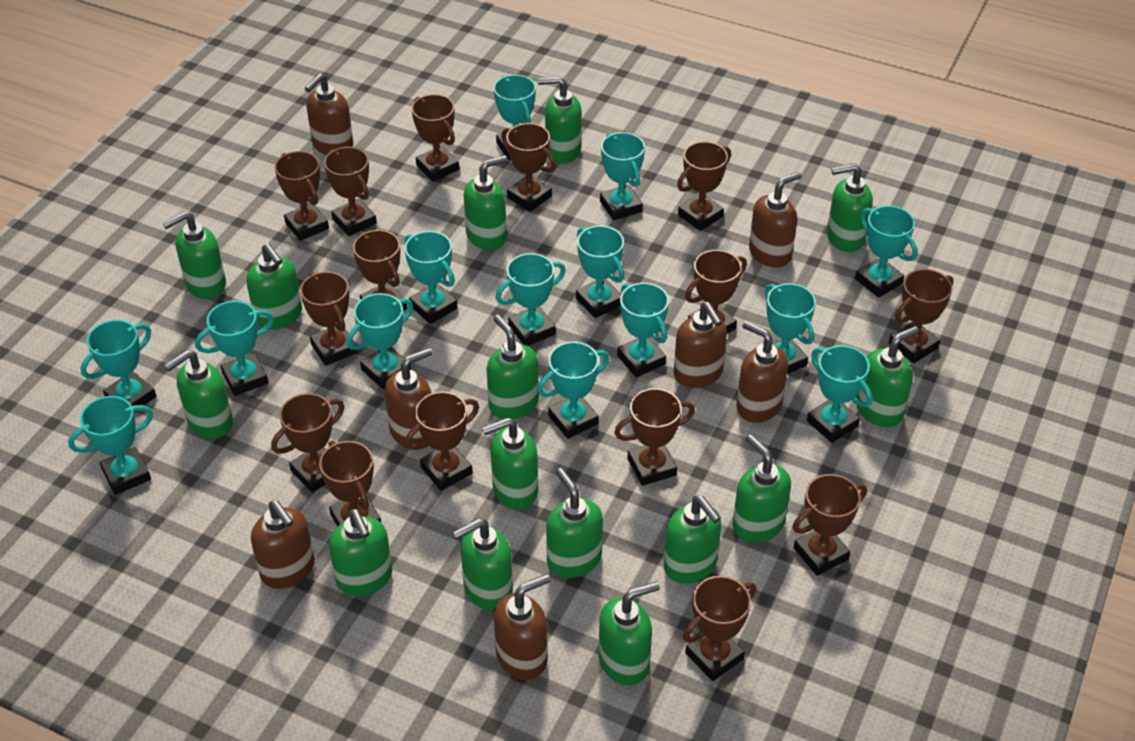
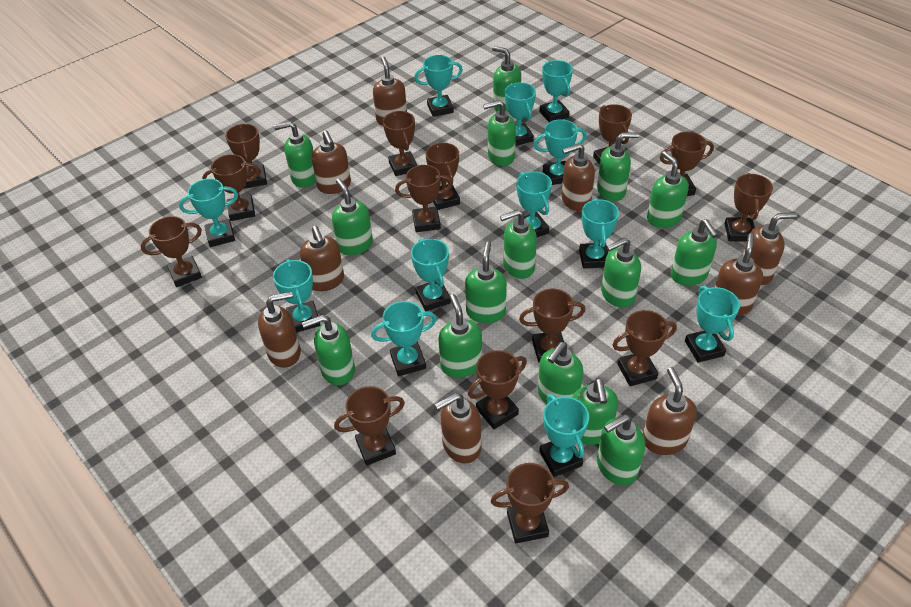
brown soap dispenser: [251,500,315,589] [305,73,353,155] [384,348,432,450] [494,574,551,680] [674,302,727,388] [736,321,788,423] [749,172,802,268] = 7 -> [258,291,301,368] [300,226,344,291] [312,130,351,194] [373,56,407,126] [435,393,481,463] [562,143,595,211] [643,367,697,455] [715,233,763,316] [743,212,797,285] = 9
brown trophy: [271,393,344,493] [274,151,329,241] [300,271,357,366] [319,440,381,527] [324,147,377,236] [353,230,407,311] [405,391,479,491] [412,94,459,182] [501,123,556,212] [614,388,695,486] [677,141,731,231] [683,576,756,681] [685,250,747,334] [793,474,867,576] [889,269,954,363] = 15 -> [141,216,202,287] [202,154,260,221] [225,124,267,189] [334,386,405,465] [383,111,417,176] [395,165,453,232] [426,143,460,210] [468,350,527,429] [491,463,569,543] [519,289,586,363] [593,104,632,165] [613,310,677,386] [660,132,714,196] [725,173,773,242] = 14
turquoise trophy: [68,396,153,495] [81,320,156,412] [195,301,274,396] [347,293,413,389] [405,231,458,324] [494,75,536,160] [495,253,566,346] [537,342,609,439] [576,225,624,318] [600,132,645,220] [617,283,669,377] [765,283,816,374] [807,345,872,443] [855,205,918,298] = 14 -> [179,179,238,247] [273,259,320,333] [371,301,437,376] [411,238,451,311] [414,55,463,117] [505,82,536,146] [515,171,552,238] [534,119,587,185] [539,394,589,477] [540,60,573,122] [579,198,619,269] [685,286,740,363] = 12

